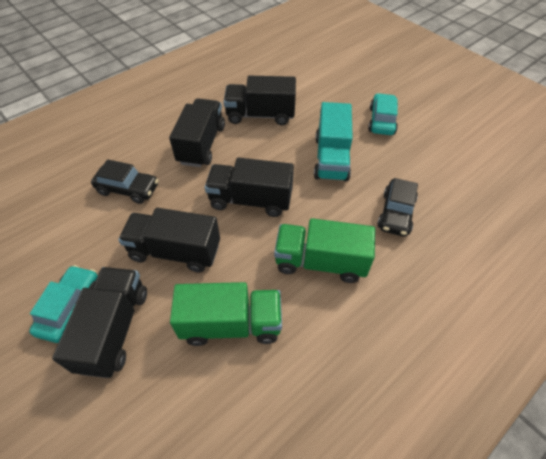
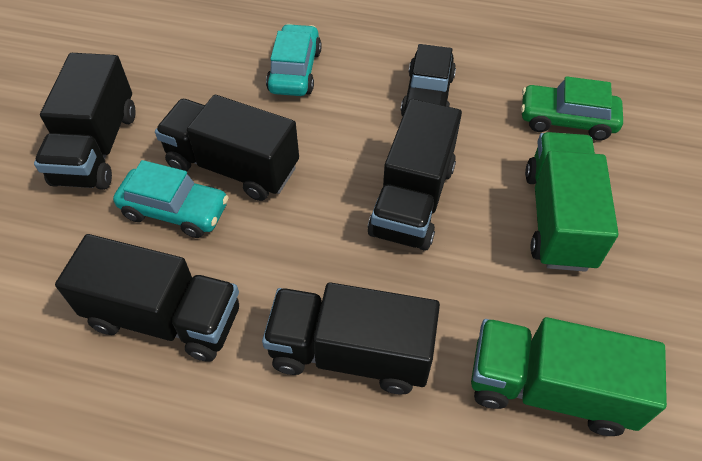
black car: [91,159,158,204] [377,178,418,237] = 2 -> [401,44,456,116] = 1
green car: none = 0 -> [521,76,623,141] = 1
turquoise truck: [314,102,353,182] = 1 -> none = 0

